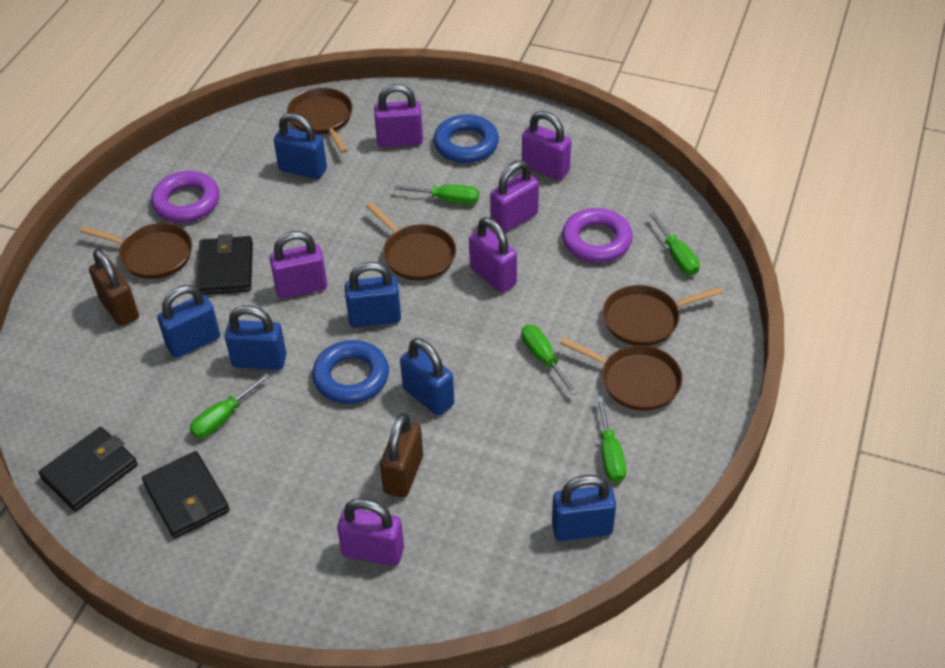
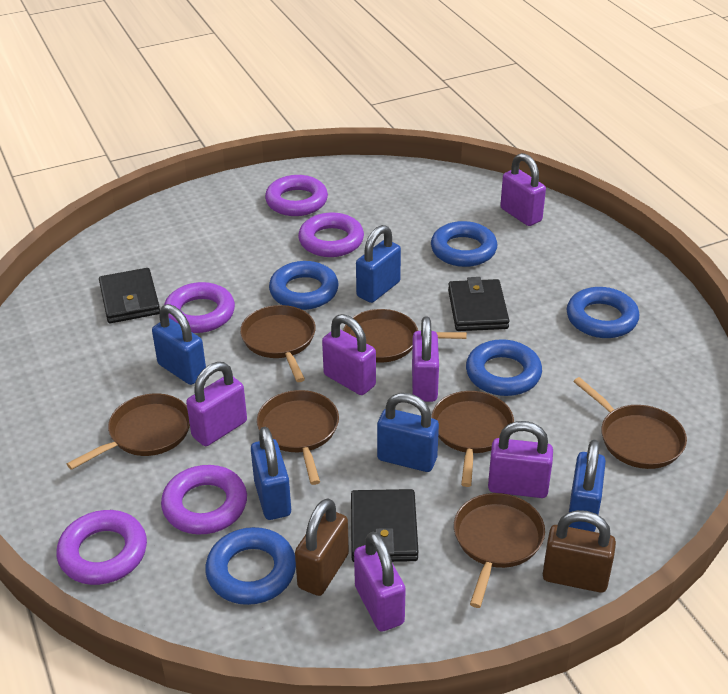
blue padlock: [157,285,220,358] [225,305,287,370] [274,113,327,179] [345,262,401,327] [400,338,454,416] [552,475,616,541] = 6 -> [152,304,206,385] [251,427,291,520] [356,225,401,303] [377,393,439,472] [569,439,606,532] = 5
blue ring: [312,340,389,404] [433,114,499,163] = 2 -> [205,527,296,605] [269,261,339,310] [431,221,497,267] [466,339,542,396] [566,287,639,338] = 5
brown pan: [80,223,192,279] [287,88,353,153] [366,202,456,281] [560,337,683,411] [603,285,723,346] = 5 -> [67,393,190,470] [240,305,316,382] [257,390,339,485] [343,309,467,363] [431,391,514,487] [454,493,545,608] [573,377,687,469] = 7
green screwdriver: [189,373,271,438] [394,185,479,204] [521,325,578,395] [596,397,626,482] [649,212,700,275] = 5 -> none = 0
purple ring: [151,171,219,223] [562,208,633,263] = 2 -> [56,510,147,585] [161,465,247,534] [164,282,235,333] [265,175,328,216] [298,212,364,257] = 5

